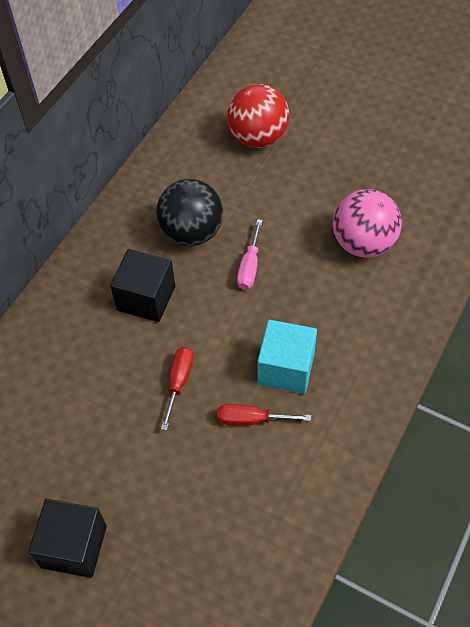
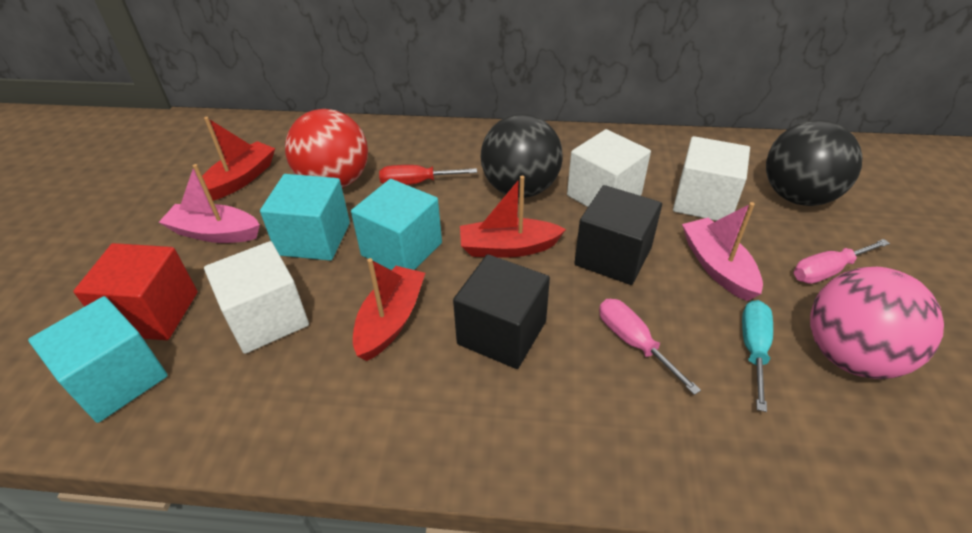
black ball: [156,179,223,246] = 1 -> [480,114,563,198] [766,120,862,206] = 2
pink boat: none = 0 -> [159,164,260,243] [682,202,763,301] = 2
pink screwdriver: [237,219,263,290] = 1 -> [599,299,701,395] [794,239,890,284] = 2
red boat: none = 0 -> [202,117,275,201] [353,258,425,361] [460,176,566,258] = 3
red cube: none = 0 -> [73,243,198,340] = 1
red screwdriver: [161,346,193,430] [217,404,311,425] = 2 -> [379,165,477,185] = 1
turquoise cube: [257,320,317,394] = 1 -> [28,296,168,423] [260,174,350,261] [351,179,442,270] = 3
turquoise screwdriver: none = 0 -> [742,300,773,412] = 1
white cube: none = 0 -> [204,241,309,354] [567,129,651,207] [673,136,750,221] = 3

